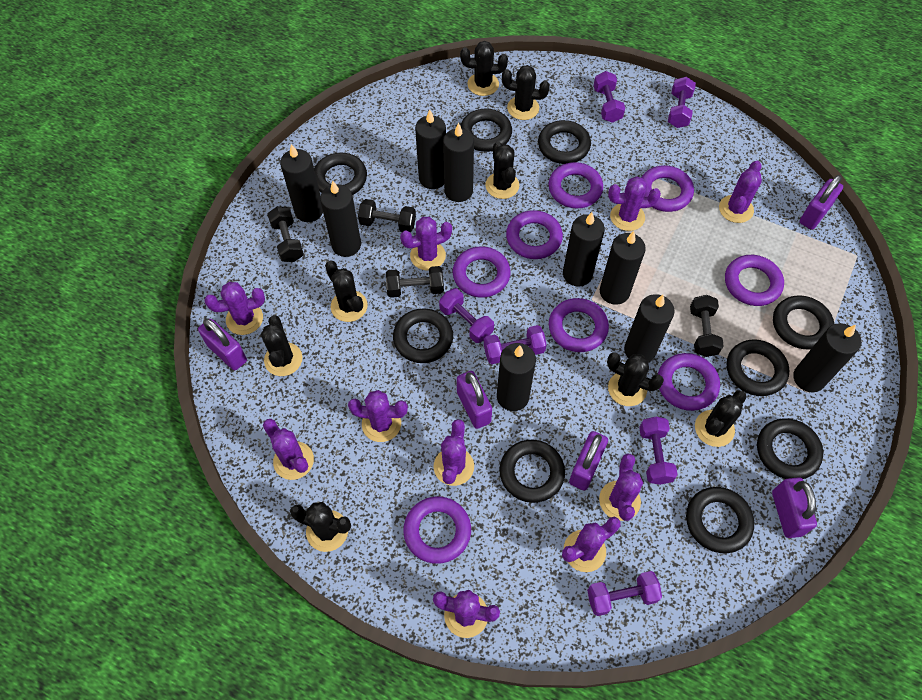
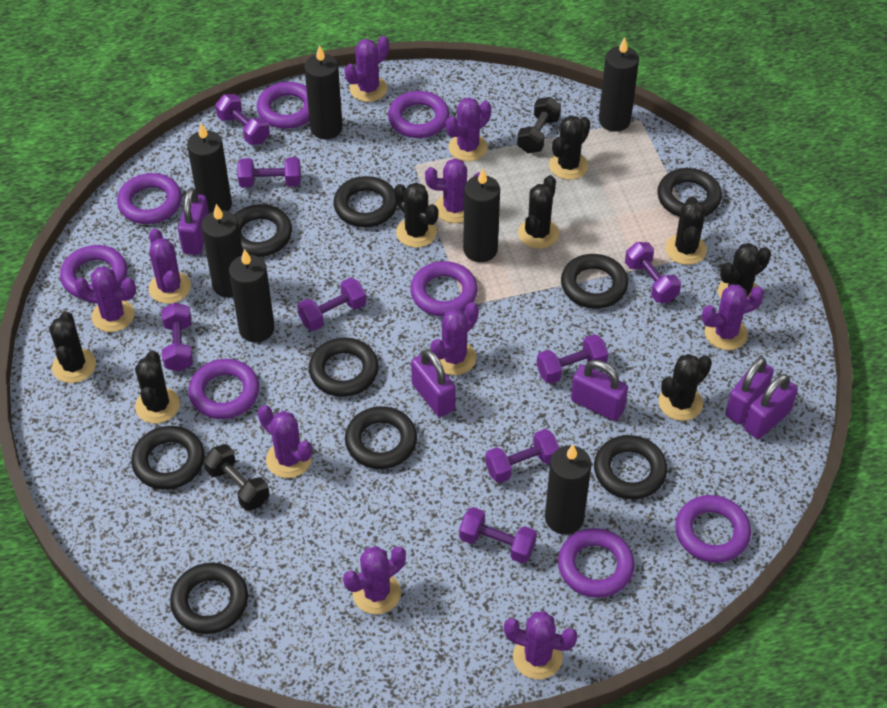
black candle: [280,144,323,222] [320,181,361,257] [415,110,446,189] [443,123,474,202] [497,343,536,411] [563,212,605,286] [600,231,646,305] [624,294,675,362] [793,323,861,392] = 9 -> [187,123,232,213] [201,204,243,298] [229,249,275,342] [304,45,343,139] [463,169,500,262] [545,445,591,534] [599,37,639,132] = 7
black dumbbell: [267,206,304,262] [358,199,416,232] [386,266,444,298] [690,295,724,357] = 4 -> [204,444,270,511] [517,97,561,153] = 2
purple dumbbell: [439,288,494,343] [484,325,547,364] [587,571,662,616] [594,71,625,123] [639,417,678,485] [668,77,696,128] = 6 -> [161,303,193,372] [215,94,270,145] [237,157,301,188] [297,278,366,331] [459,507,537,564] [485,429,559,483] [537,334,608,384] [625,242,681,303] = 8

